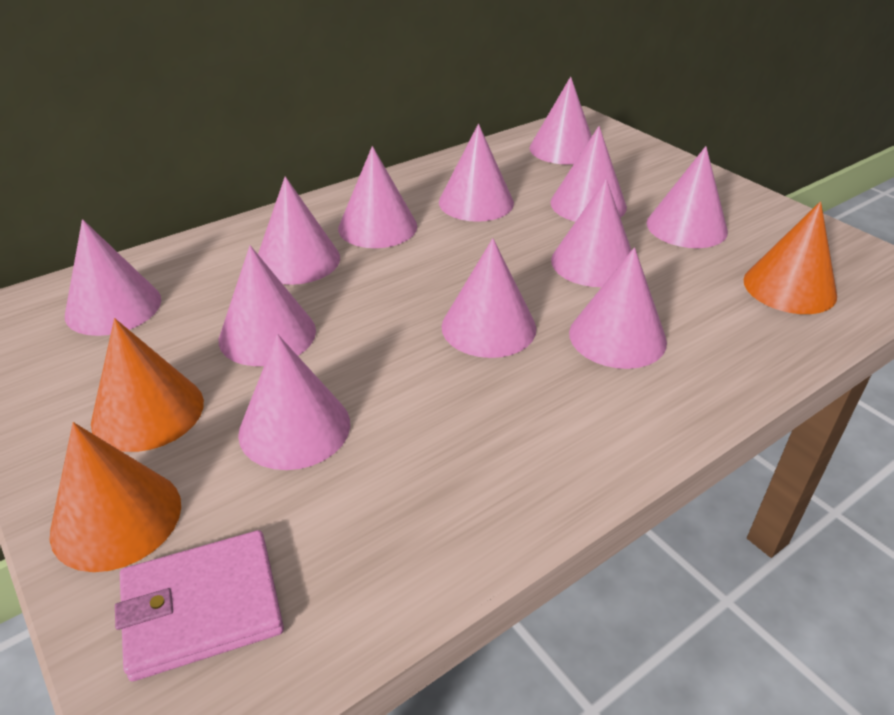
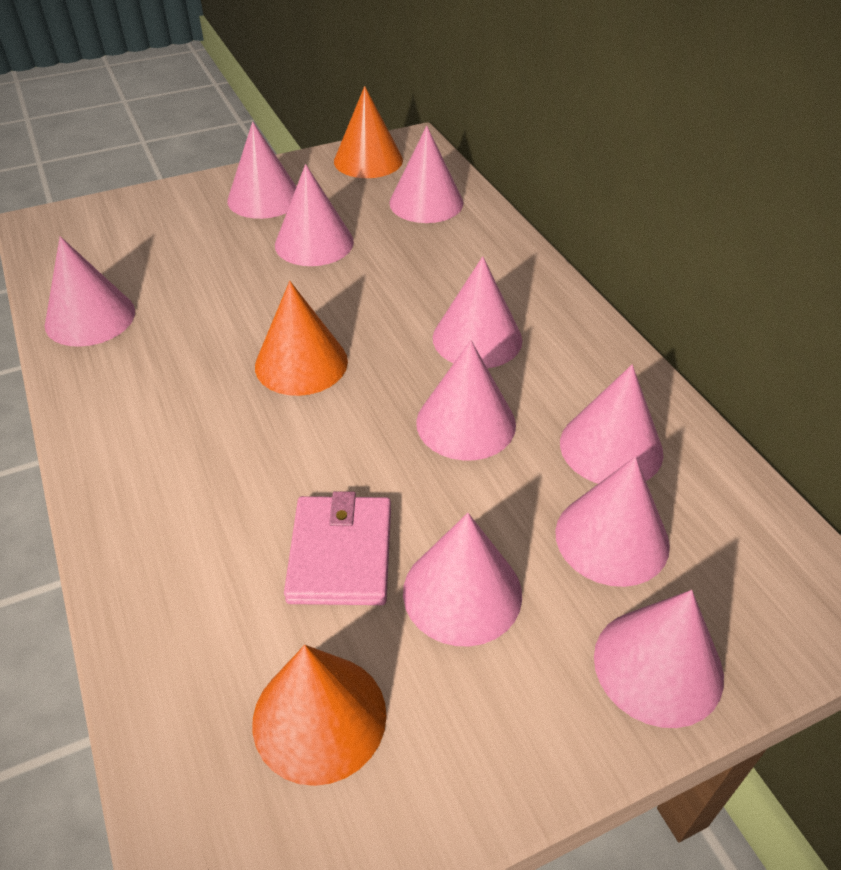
pink cone: [65,219,161,336] [219,245,316,366] [238,334,350,470] [258,176,340,285] [338,146,417,248] [439,124,514,222] [441,238,536,358] [529,77,592,164] [550,126,627,222] [551,179,632,287] [569,247,667,369] [647,146,728,248] = 12 -> [45,236,135,347] [227,122,297,219] [275,164,354,266] [389,126,463,223] [403,513,522,647] [416,340,516,461] [433,256,522,368] [555,457,670,587] [560,365,663,484] [594,590,724,728] = 10

